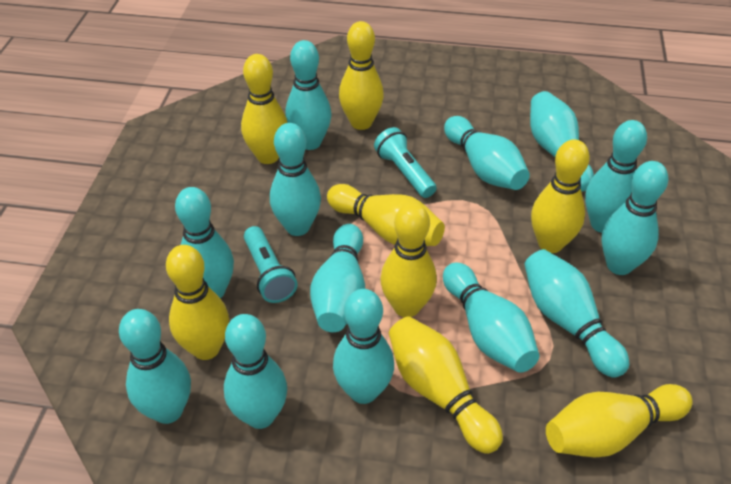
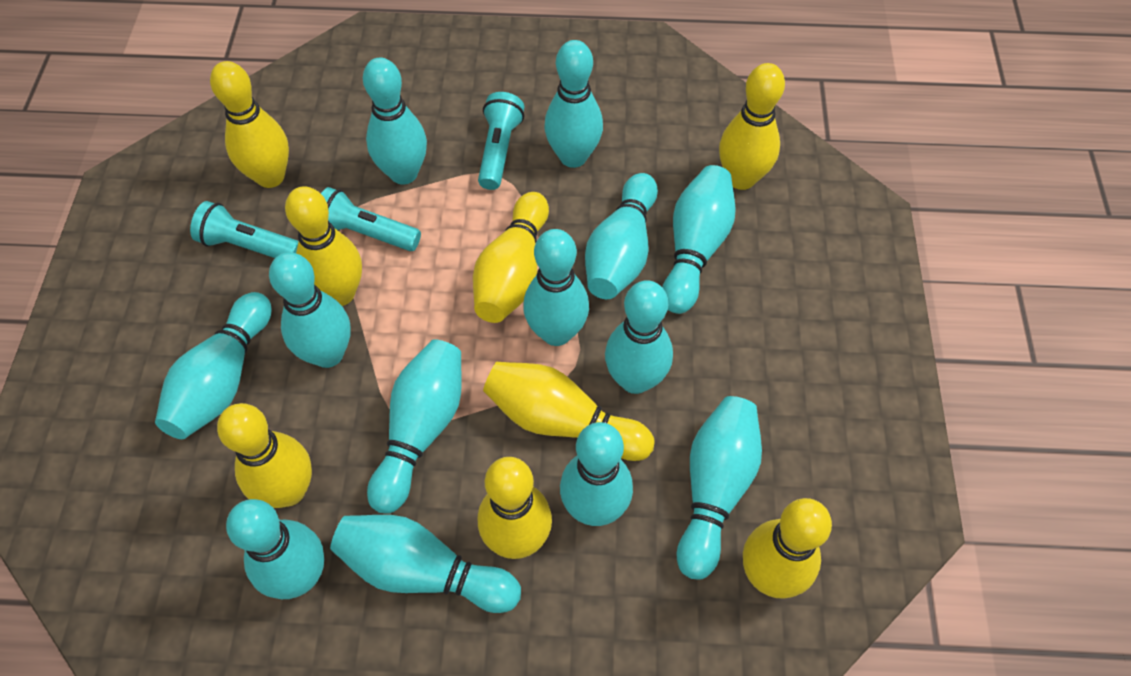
turquoise flashlight: [244,226,297,303] [374,127,437,198] = 2 -> [190,201,299,258] [321,187,421,251] [478,92,524,190] = 3

